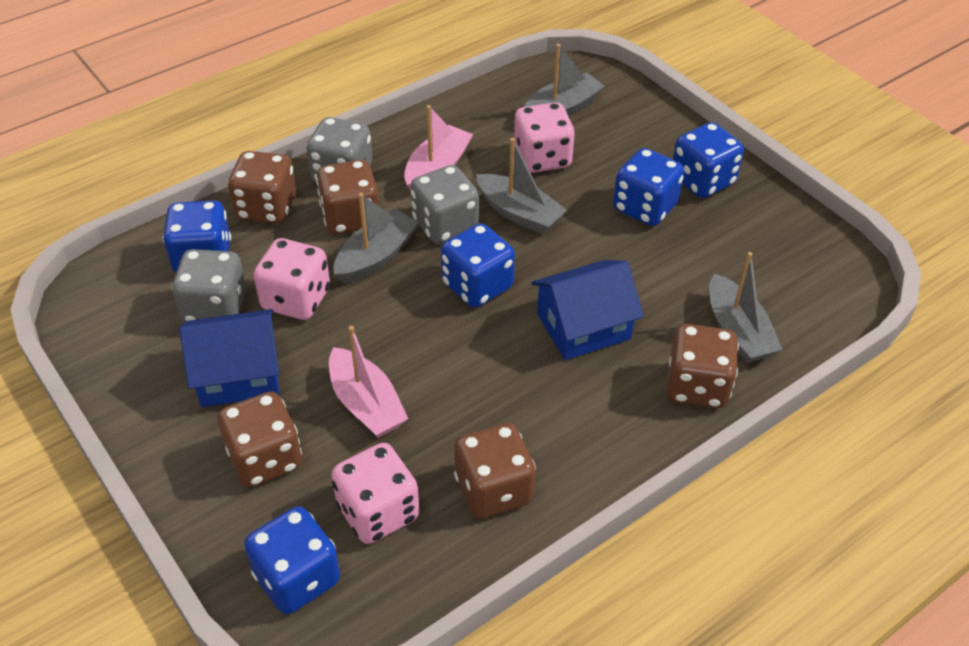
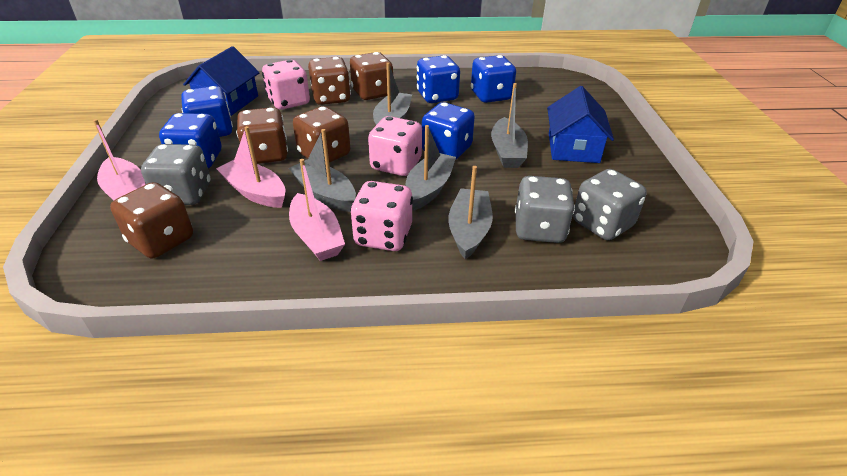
grey boat: [334,193,419,284] [476,138,567,234] [524,44,605,117] [709,252,783,363] = 4 -> [289,129,356,212] [373,62,412,125] [405,125,456,210] [448,166,493,259] [491,83,528,168] = 5
pink boat: [329,326,408,438] [404,105,473,191] = 2 -> [93,119,145,201] [216,126,285,208] [289,159,345,261] = 3

